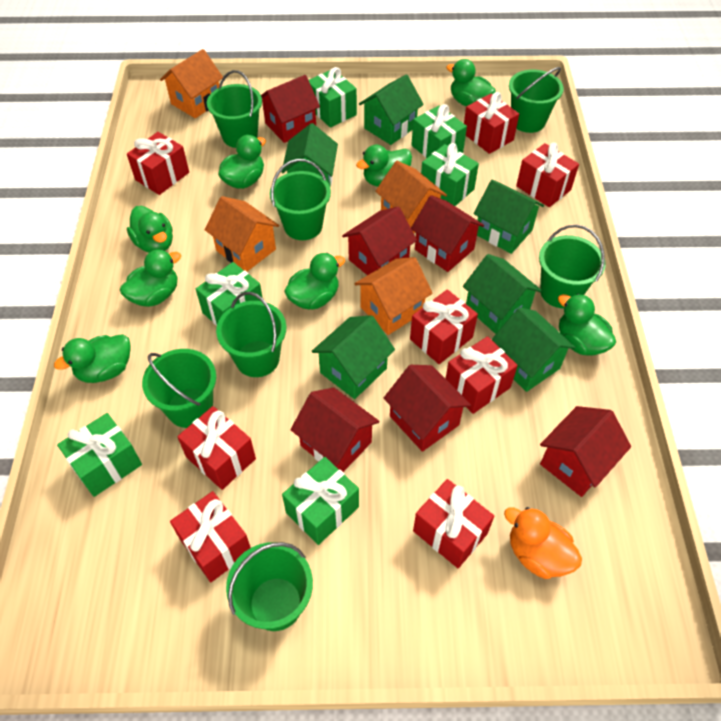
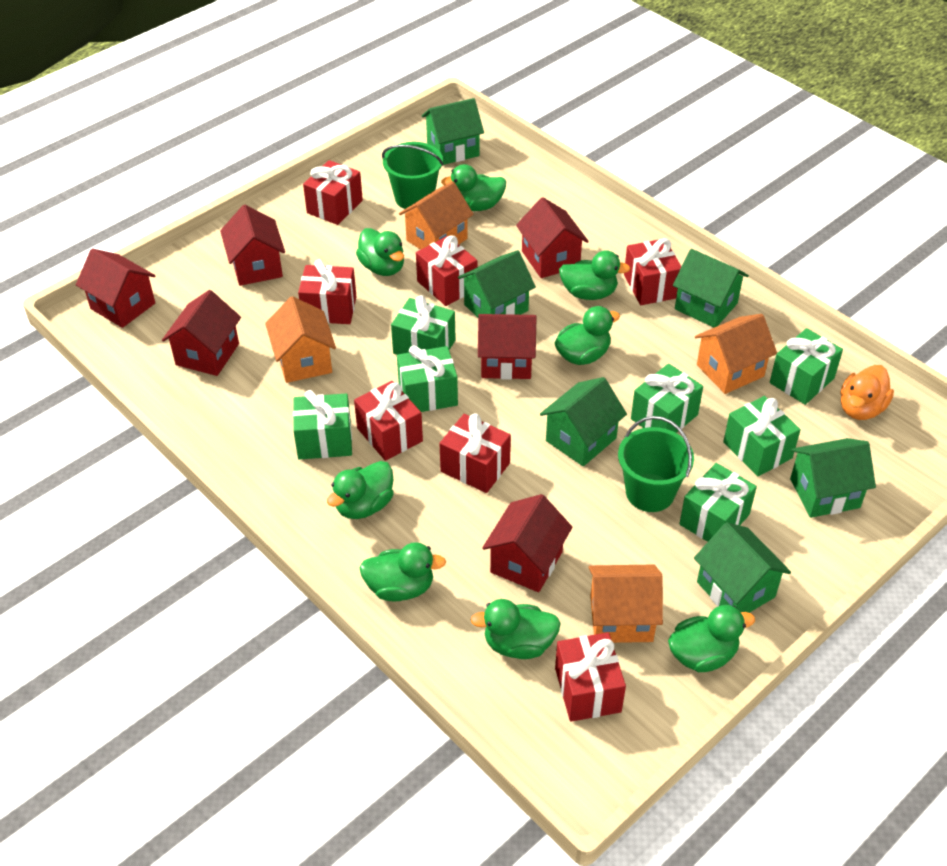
green bucket: [142,349,216,428] [207,70,262,148] [216,292,286,377] [226,542,313,631] [270,159,331,240] [509,67,564,133] [539,225,606,308] = 7 -> [382,142,444,209] [618,416,694,512] = 2
green gift: [57,413,142,497] [196,262,263,326] [282,457,359,545] [309,67,357,127] [412,104,467,158] [421,143,479,206] = 6 -> [293,390,352,460] [391,295,456,355] [397,346,458,412] [631,364,703,433] [679,463,757,542] [723,396,801,476] [770,328,843,405] = 7
red gift: [127,132,189,195] [170,491,251,582] [177,406,256,490] [410,289,478,364] [413,479,494,568] [445,336,518,414] [464,92,519,154] [516,143,579,207] = 8 -> [298,259,357,324] [303,160,363,225] [354,381,423,461] [416,235,477,306] [439,413,511,493] [555,632,626,722] [624,238,681,305] = 7

